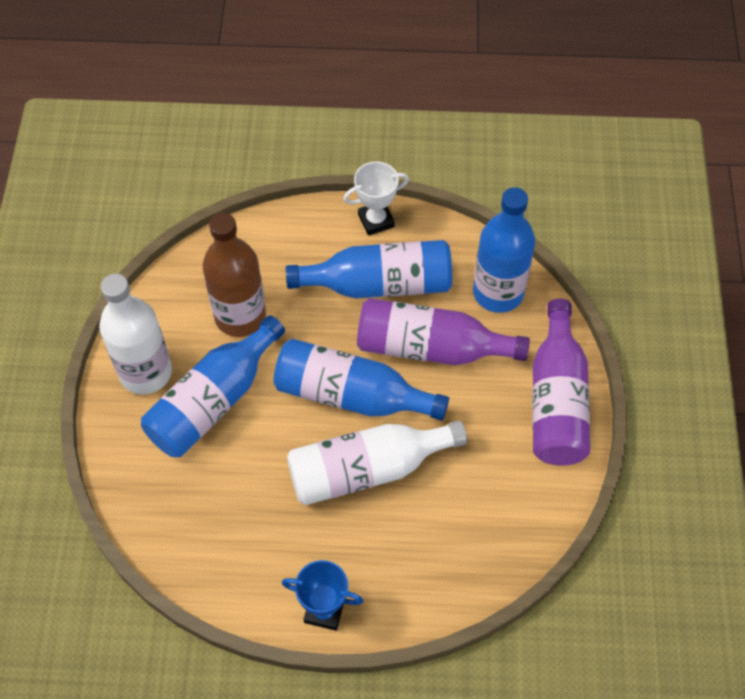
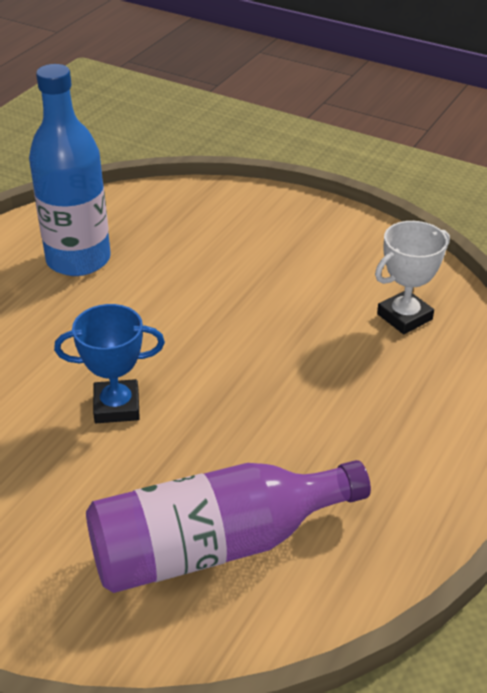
blue bottle: [141,315,285,457] [274,339,449,421] [286,240,452,298] [473,187,535,313] = 4 -> [29,64,111,276] = 1
brown bottle: [203,213,266,337] = 1 -> none = 0
purple bottle: [357,298,530,365] [532,299,590,466] = 2 -> [86,460,371,593] = 1
white bottle: [100,274,172,395] [287,420,467,505] = 2 -> none = 0

